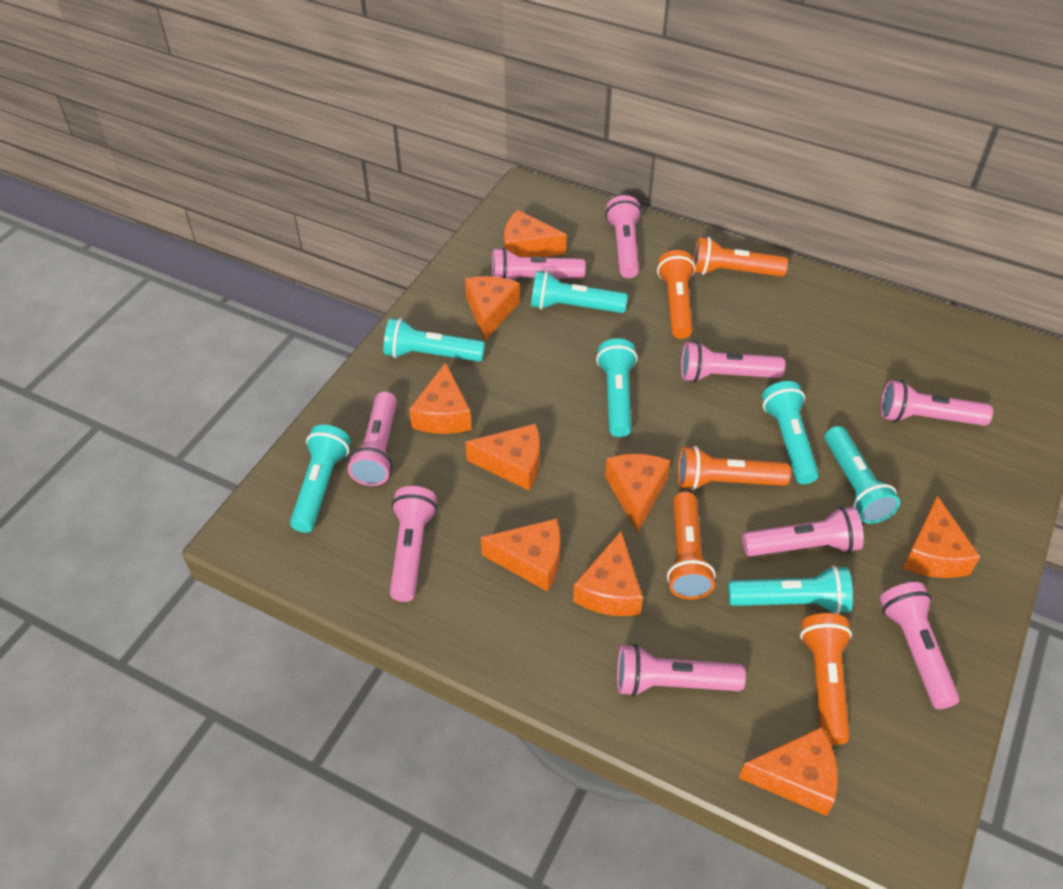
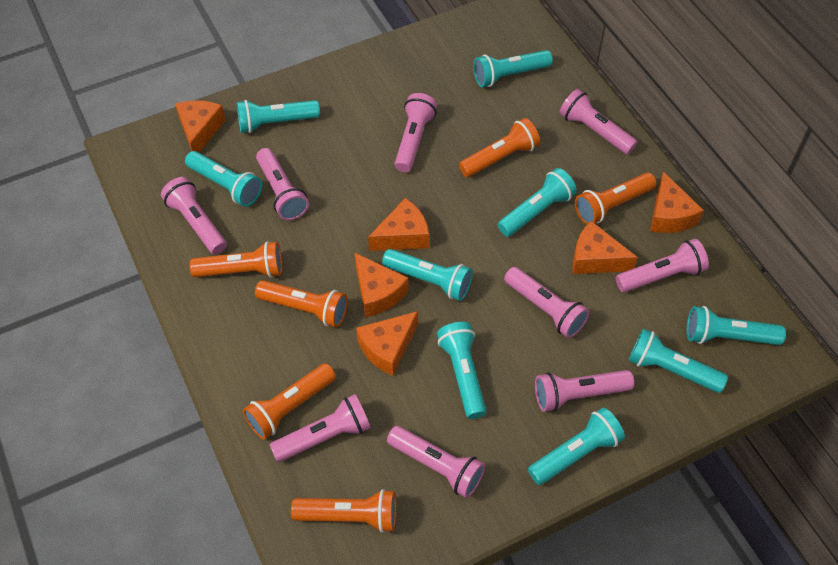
orange cheese: [409,362,472,434] [465,276,520,341] [465,423,540,490] [481,518,560,592] [504,210,567,257] [573,531,643,616] [605,454,671,533] [739,727,838,816] [902,496,980,578] = 9 -> [175,100,226,152] [355,253,409,317] [356,311,418,376] [368,198,429,251] [572,221,638,274] [650,171,704,233] = 6
orange flashlight: [657,250,695,339] [667,491,716,599] [678,446,791,491] [693,237,788,277] [800,613,852,745] = 5 -> [189,241,282,278] [243,363,336,440] [255,280,348,327] [291,489,396,533] [459,118,540,177] [575,173,656,224] = 6
turquoise flashlight: [290,425,351,533] [383,318,485,362] [531,271,628,313] [596,338,638,437] [728,566,853,614] [762,381,819,484] [825,426,900,524] = 7 -> [185,151,262,207] [237,100,320,133] [382,249,473,301] [437,322,486,419] [473,50,553,87] [498,168,577,237] [528,408,625,485] [629,329,728,393] [687,306,786,345] = 9

